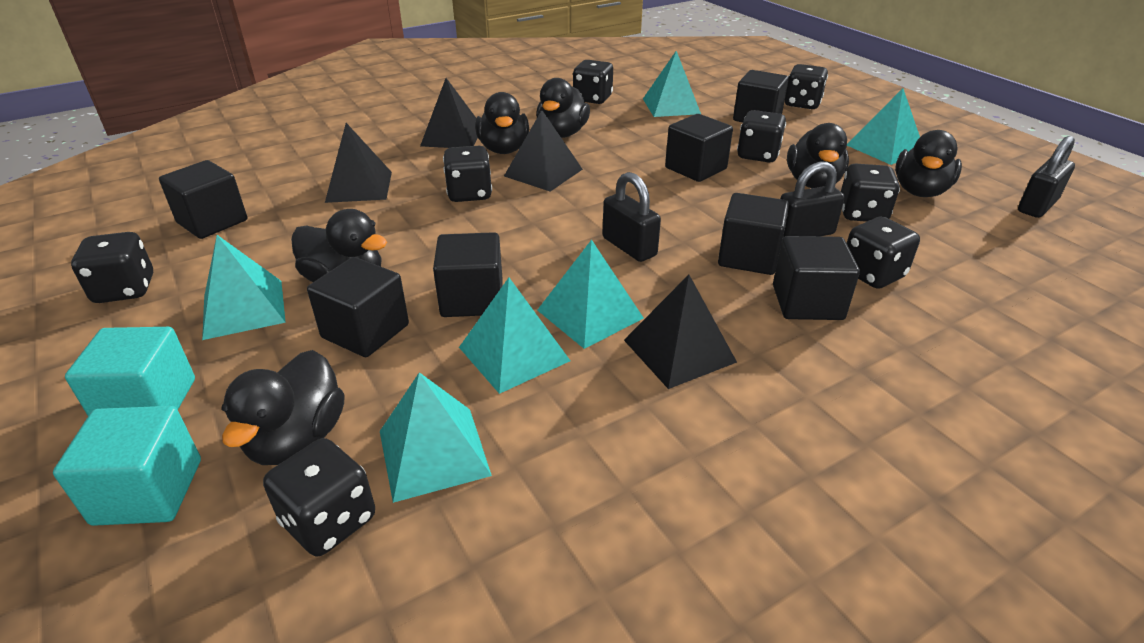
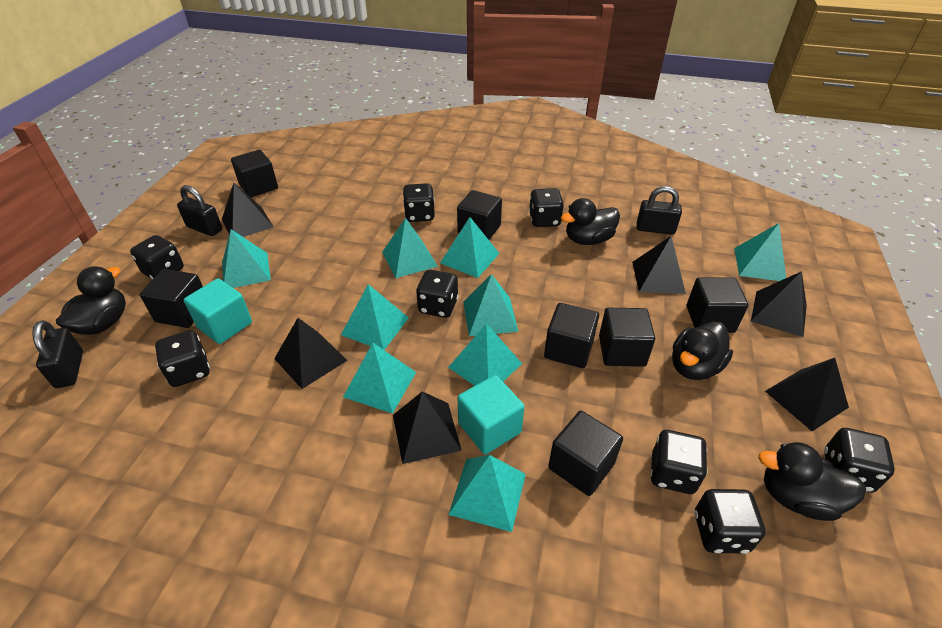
black duck: [221,350,344,465] [291,209,387,282] [475,92,529,154] [536,78,590,138] [787,123,849,188] [895,130,962,197] = 6 -> [56,266,126,335] [561,198,620,245] [672,321,733,380] [758,442,866,521] = 4
black pyramid: [325,123,392,203] [420,78,478,148] [504,110,583,191] [624,275,737,389] = 4 -> [222,183,273,237] [274,318,348,389] [393,391,462,464] [632,236,686,294] [751,271,807,337] [765,358,849,431] = 6
turquoise pyramid: [202,235,286,340] [380,372,492,503] [459,278,571,394] [537,239,644,349] [643,51,701,117] [847,88,920,165] = 6 -> [222,230,271,288] [341,284,409,350] [343,343,416,414] [382,218,438,278] [440,217,500,278] [448,323,522,386] [448,455,526,532] [463,274,518,336] [734,223,786,281] = 9

